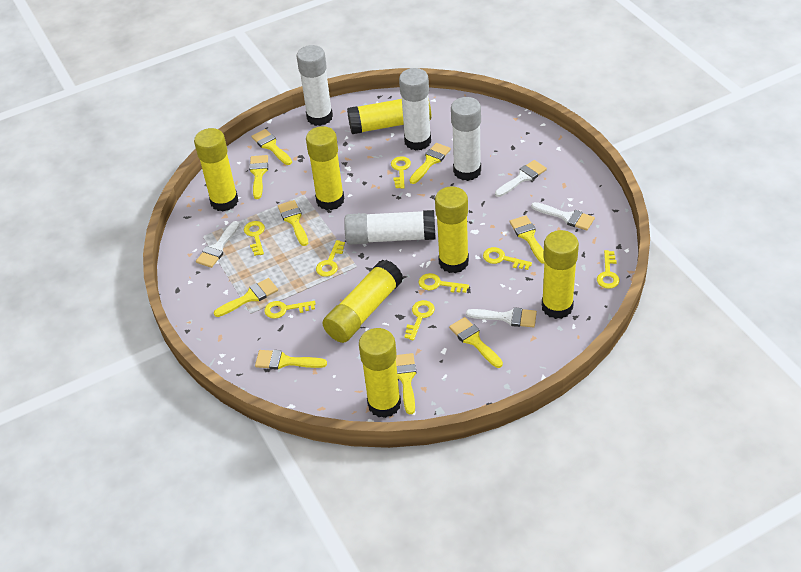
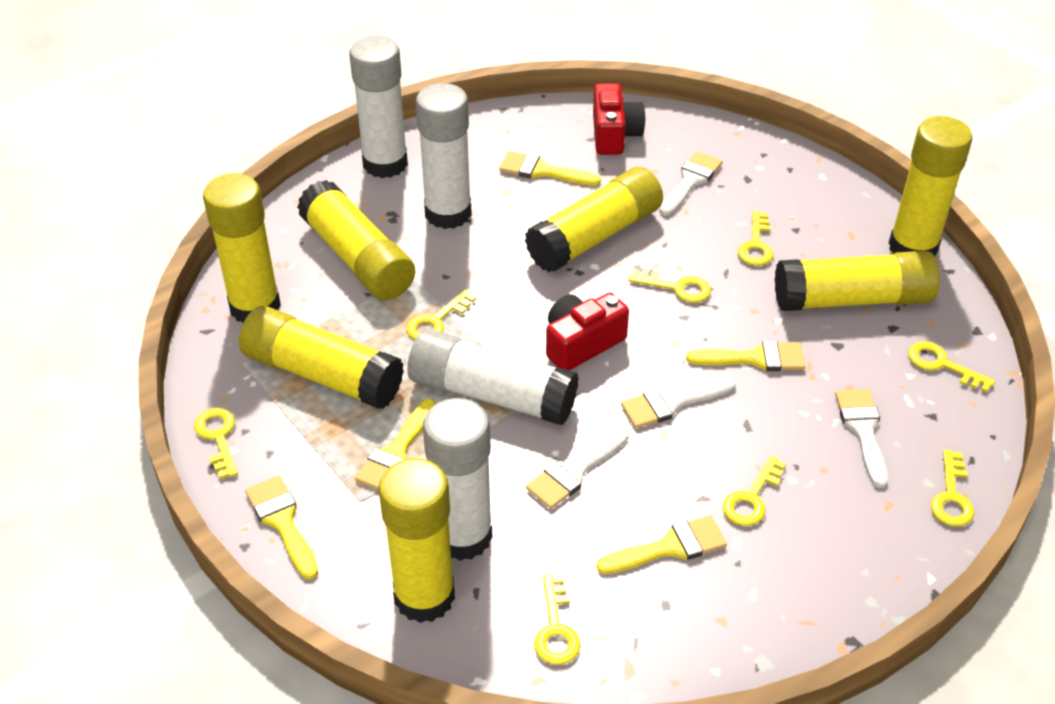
red camera: none = 0 -> [546,293,629,371] [593,83,645,155] = 2
yellow brush: [214,278,278,317] [249,155,268,199] [251,129,292,165] [255,350,327,370] [278,200,308,246] [396,353,416,414] [409,143,451,184] [449,317,503,368] [509,215,544,264] = 9 -> [245,476,318,580] [355,399,436,490] [499,151,601,186] [597,515,727,574] [686,341,805,371] = 5

